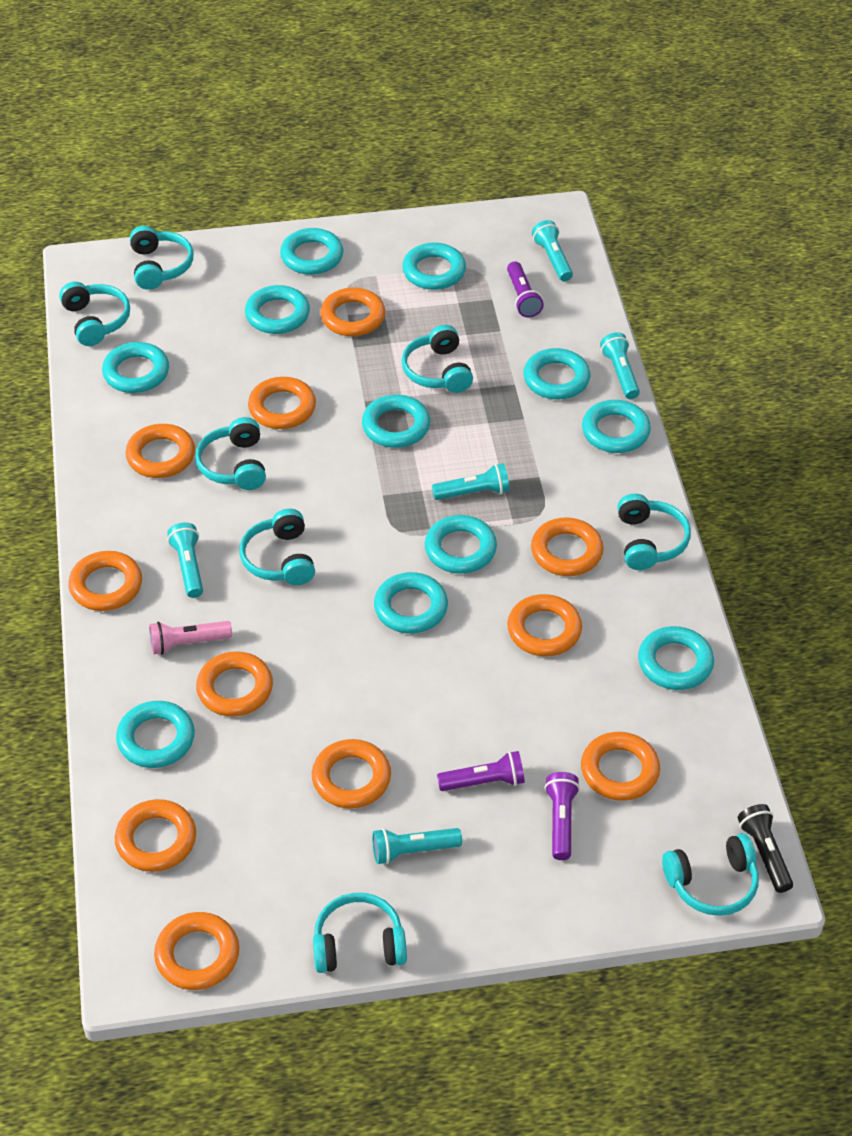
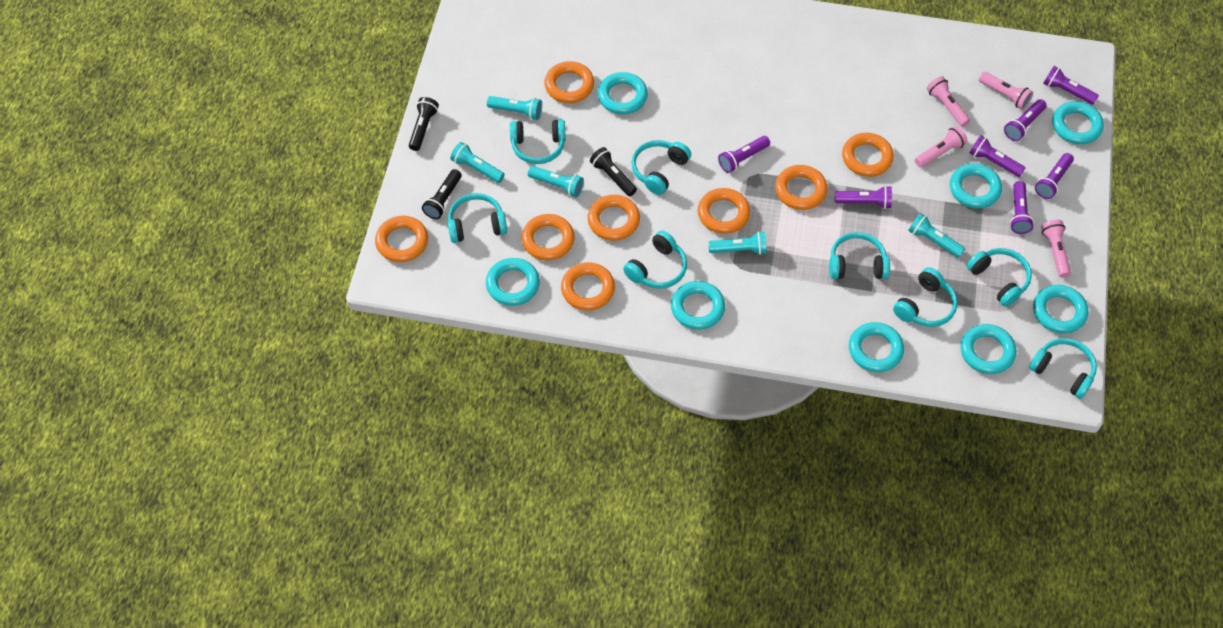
black flashlight: [738,804,793,893] = 1 -> [409,97,439,151] [422,169,462,219] [590,147,637,196] = 3
orange ring: [68,551,142,611] [115,799,196,872] [125,424,195,478] [154,912,239,990] [196,651,273,717] [248,377,316,429] [312,739,391,809] [320,287,385,336] [507,594,582,656] [531,517,604,576] [581,732,660,801] = 11 -> [375,216,428,262] [522,214,575,260] [544,61,594,103] [561,262,615,311] [587,195,640,241] [698,188,750,234] [775,165,827,210] [842,133,894,177] = 8
pink flashlight: [149,621,232,655] = 1 -> [915,126,968,168] [927,76,970,127] [979,72,1033,110] [1041,220,1071,278] = 4
purple flashlight: [437,751,525,791] [507,262,544,318] [544,772,580,860] = 3 -> [718,136,770,173] [835,186,892,209] [970,135,1025,177] [1004,99,1047,141] [1010,181,1034,234] [1035,153,1074,199] [1043,66,1099,105] = 7
turquoise ring: [102,342,169,393] [116,701,195,768] [245,285,310,334] [280,228,343,275] [362,395,430,448] [374,572,448,634] [402,242,466,290] [425,515,497,574] [523,348,590,399] [582,400,651,453] [638,626,714,690] = 11 -> [486,258,540,306] [598,72,648,114] [671,281,725,330] [849,322,904,372] [950,163,1002,208] [961,324,1016,374] [1033,285,1088,333] [1052,101,1104,144] = 8

